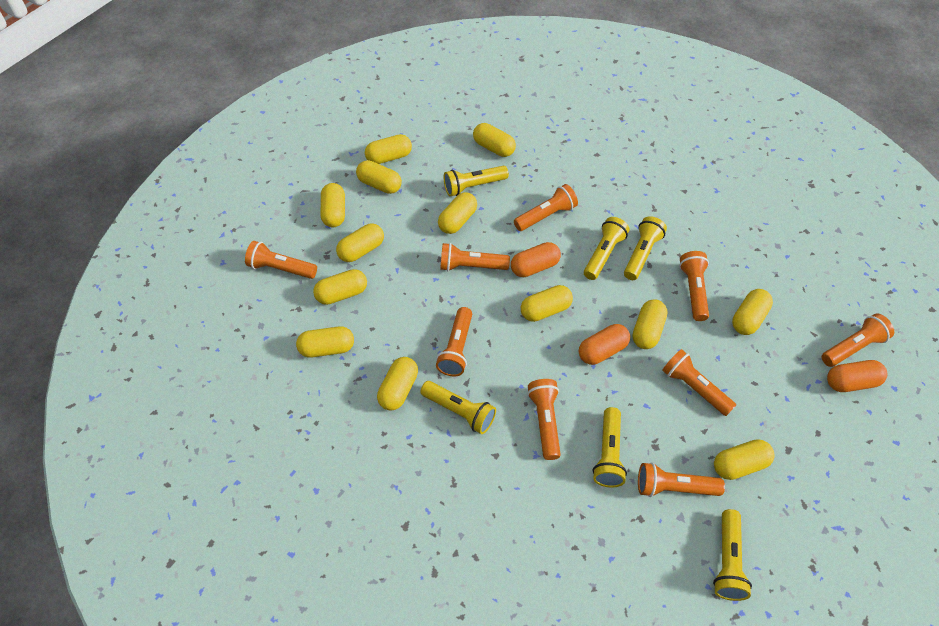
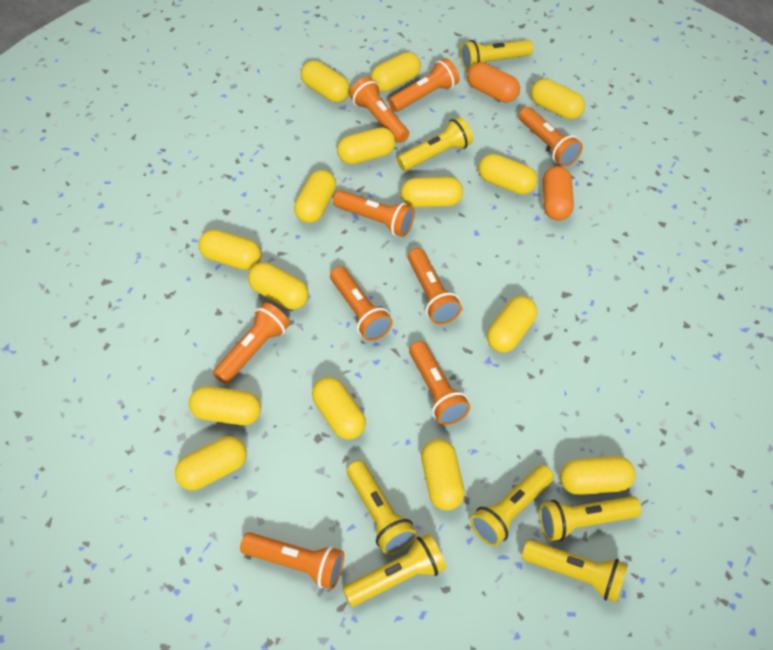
orange capsule: [511,242,561,277] [579,324,630,365] [827,360,887,392] = 3 -> [467,62,520,103] [543,166,574,220] = 2
yellow capsule: [296,326,354,358] [313,269,367,305] [321,183,345,227] [336,224,384,262] [356,160,402,194] [365,134,412,164] [377,357,418,411] [438,192,477,234] [473,123,516,157] [521,285,573,322] [633,299,668,349] [714,439,775,480] [732,289,773,335] = 13 -> [175,436,247,490] [189,386,261,425] [199,230,261,270] [248,263,309,310] [294,170,337,223] [301,60,350,102] [312,377,366,440] [337,127,396,164] [370,52,421,92] [401,177,463,208] [421,439,465,510] [478,154,537,194] [487,296,537,353] [531,79,585,120] [560,456,635,495] = 15
yellow flashlight: [420,381,496,434] [444,166,509,196] [584,217,630,280] [593,407,627,488] [624,216,667,280] [713,509,752,601] = 6 -> [342,533,446,607] [347,461,417,554] [397,117,473,171] [460,40,533,70] [470,465,554,546] [522,539,628,602] [539,496,641,541] = 7

